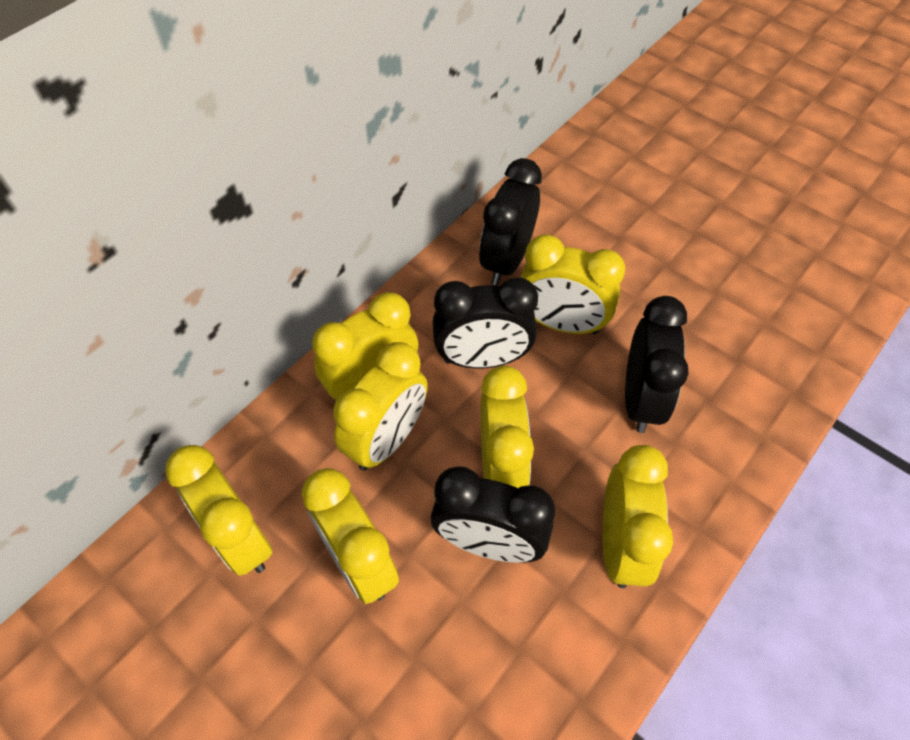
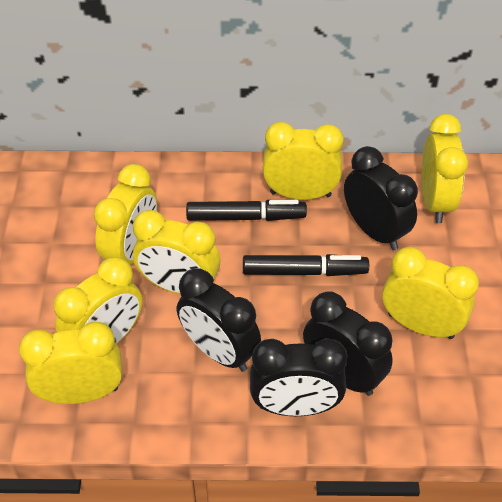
black marker: none = 0 -> [186,200,307,221] [243,254,369,276] = 2

